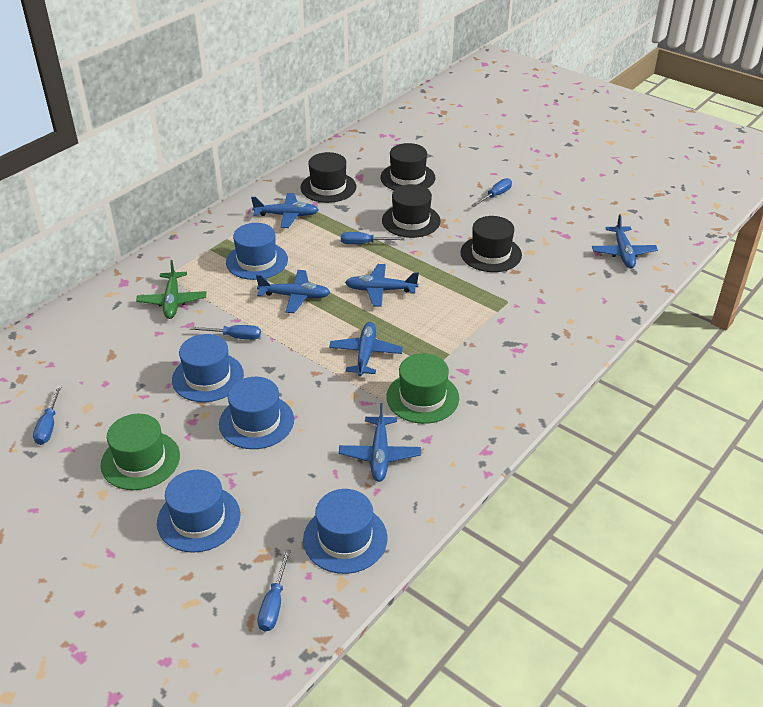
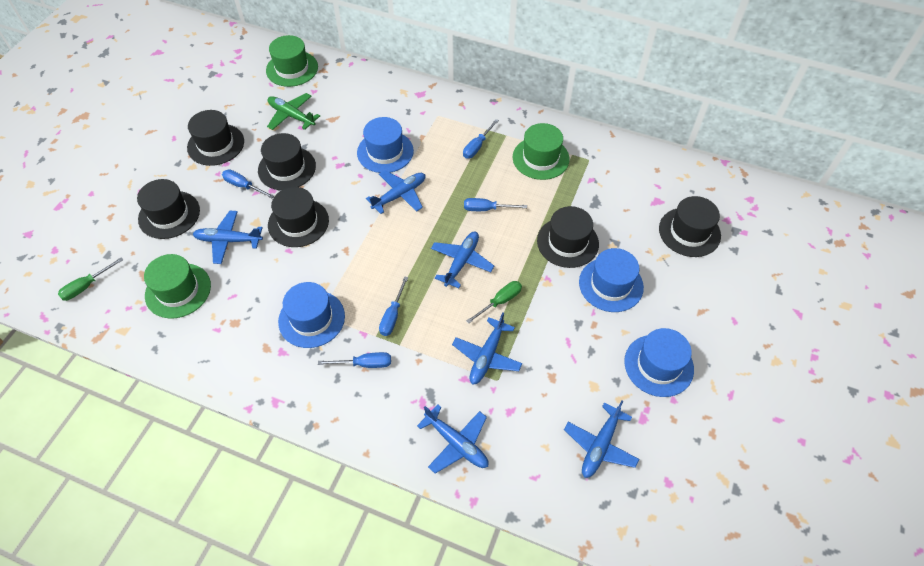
black hat: [300,152,356,203] [380,143,436,190] [382,184,441,238] [460,216,522,272] = 4 -> [137,179,200,239] [187,110,244,166] [258,133,316,190] [268,187,329,247] [537,206,599,268] [659,196,721,257] = 6
blue hat: [157,470,240,553] [172,334,244,402] [219,377,294,449] [226,223,288,280] [303,489,388,574] = 5 -> [278,282,345,348] [357,117,414,173] [579,248,644,312] [624,328,694,397] = 4
green hat: [101,414,180,490] [386,353,459,424] = 2 -> [144,254,211,318] [266,35,318,87] [513,123,570,180] = 3
green screwdriver: none = 0 -> [58,257,123,301] [466,281,522,324] = 2

